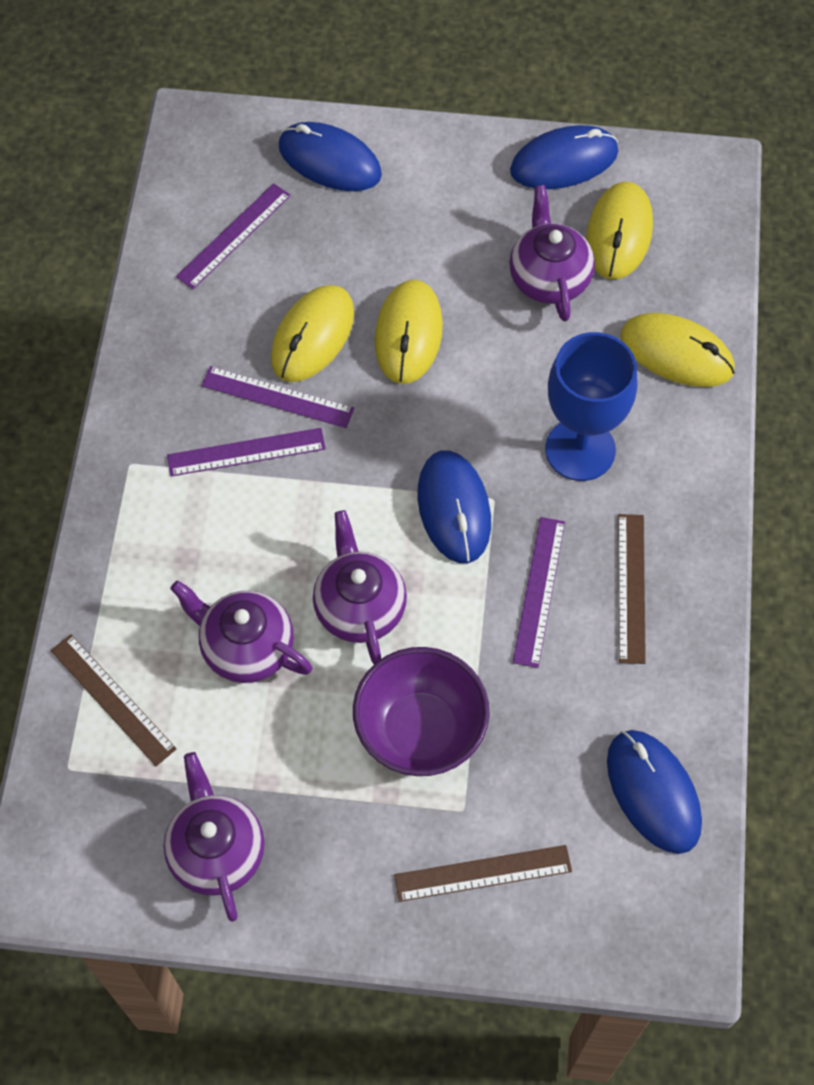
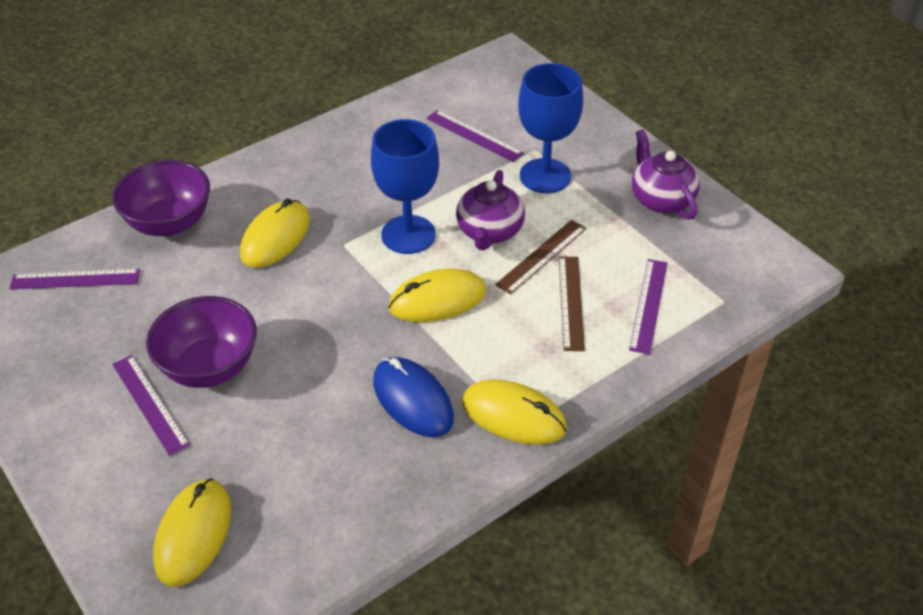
blue goblet: [545,332,638,481] = 1 -> [371,119,439,254] [518,63,583,193] = 2
blue mouse: [278,122,382,191] [417,450,491,563] [510,125,618,189] [607,730,702,854] = 4 -> [373,357,454,437] = 1
brown ruler: [50,634,177,766] [394,845,572,902] [618,514,646,664] = 3 -> [495,220,587,295] [559,257,585,351] = 2
purple bowl: [353,647,490,776] = 1 -> [112,160,210,236] [146,296,257,388] = 2
purple teapot: [164,752,265,922] [170,580,312,683] [313,510,407,664] [509,185,595,321] = 4 -> [456,170,525,250] [632,129,700,219] = 2

